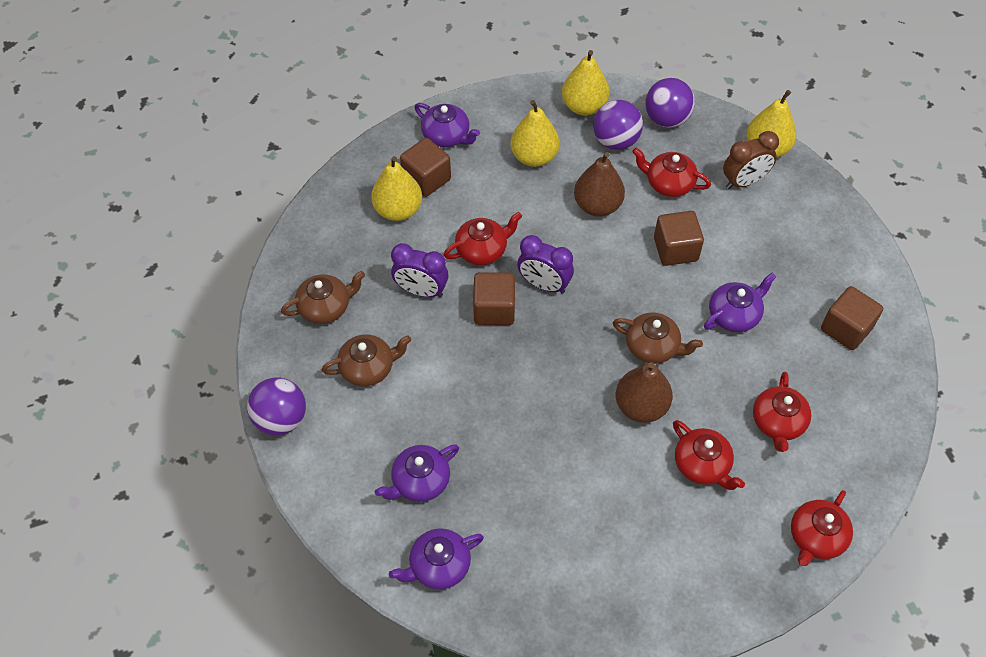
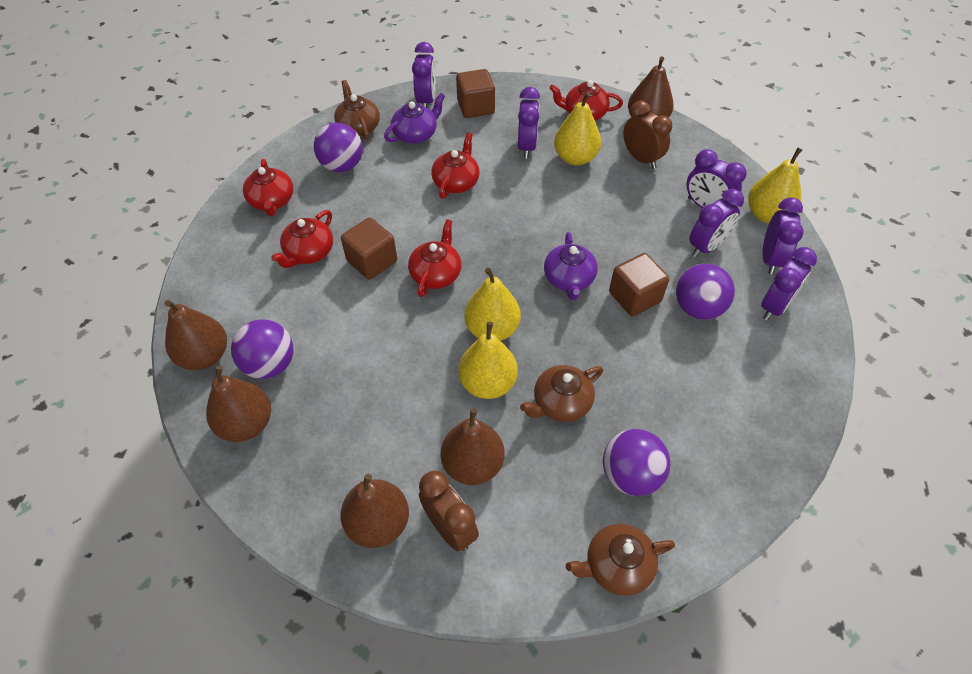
brown clock: [723,131,779,189] = 1 -> [419,471,479,551] [623,101,672,169] = 2
brown cube: [400,138,451,197] [473,272,515,325] [654,211,704,266] [821,286,883,350] = 4 -> [341,217,397,280] [456,69,495,118] [609,253,669,316] = 3
brown pear: [574,152,625,216] [616,362,673,423] = 2 -> [164,300,227,370] [206,365,271,442] [340,474,409,548] [440,408,504,485] [628,56,674,118] = 5
purple ball: [247,377,306,436] [593,100,643,150] [645,78,695,128] = 3 -> [231,319,293,379] [314,123,363,172] [603,429,670,496] [676,264,735,320] = 4
purple clock: [391,243,448,297] [517,235,574,294] = 2 -> [412,42,436,108] [518,87,540,159] [687,149,747,208] [689,189,744,257] [761,247,817,321] [763,197,803,274] = 6
purple teapot: [375,444,459,502] [389,528,484,589] [414,103,480,147] [704,272,777,332] = 4 -> [384,93,445,144] [544,232,598,300] = 2

